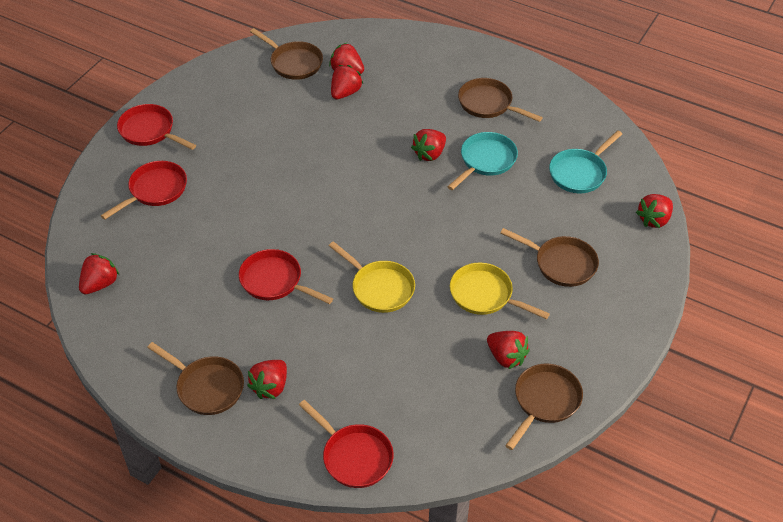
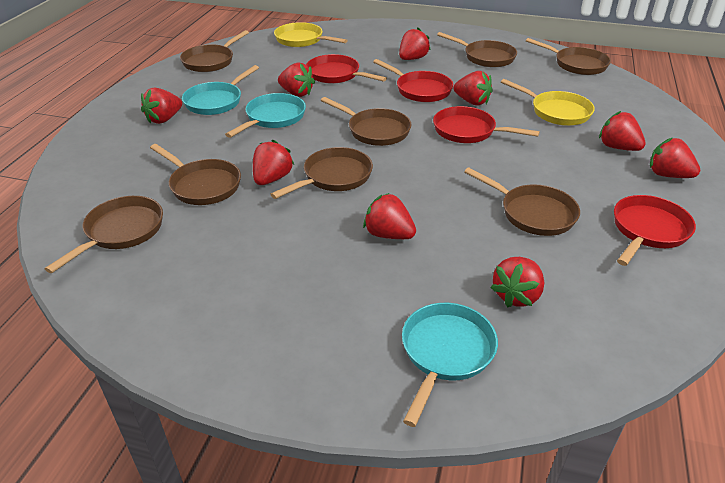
brown pan: [147,342,244,415] [250,28,323,80] [458,78,543,122] [500,228,599,287] [505,364,583,450] = 5 -> [45,196,163,273] [150,144,241,205] [180,30,249,72] [270,147,373,199] [321,97,411,146] [437,32,517,67] [464,167,580,236] [526,38,611,75] = 8
red strawberry: [79,253,119,294] [247,360,287,399] [329,43,364,74] [331,65,363,99] [411,129,446,161] [487,331,530,369] [636,194,673,228] = 7 -> [141,87,182,124] [253,140,294,185] [278,63,315,97] [363,193,416,239] [399,28,431,60] [453,71,493,106] [490,257,544,307] [599,111,646,151] [650,138,700,178] = 9
turquoise pan: [447,132,518,190] [549,130,622,193] = 2 -> [182,65,259,115] [225,93,306,138] [402,303,498,427] = 3

